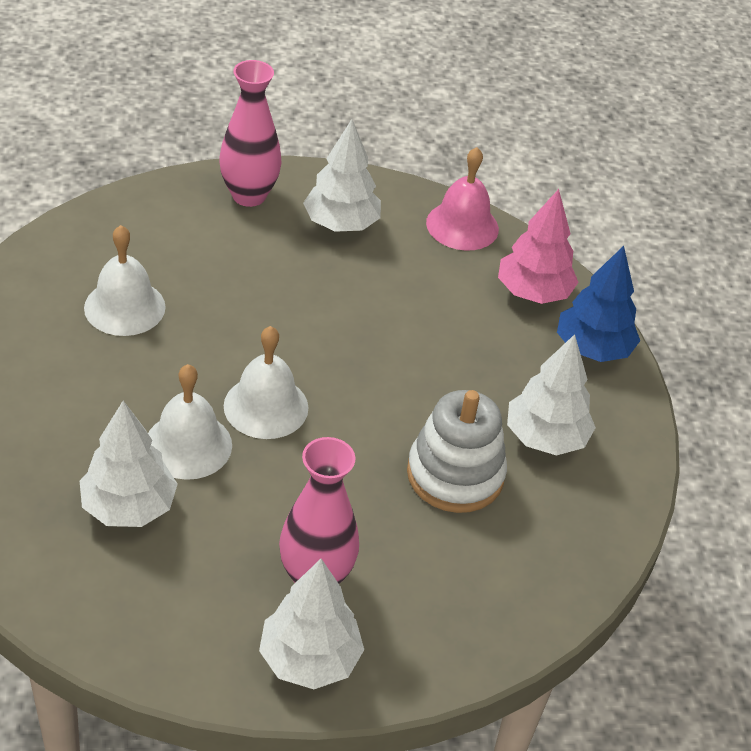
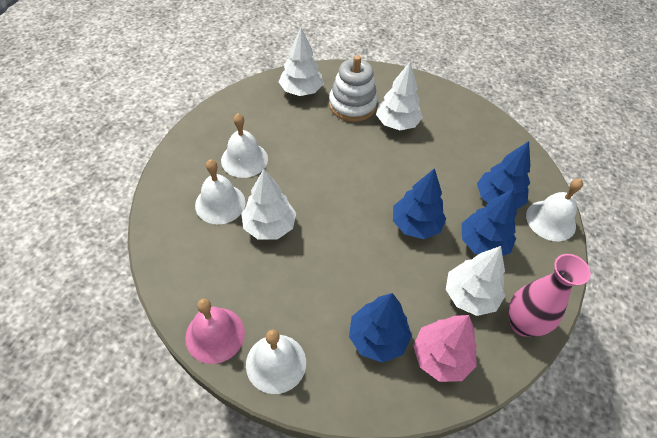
blue tree: [557,246,640,362] = 1 -> [349,293,412,363] [393,168,446,239] [462,189,517,256] [477,141,530,210] = 4
pink vase: [219,60,282,207] [279,437,359,584] = 2 -> [508,254,591,337] = 1
white bell: [84,225,166,336] [148,364,232,480] [224,326,308,439] = 3 -> [195,159,246,225] [221,114,268,178] [246,330,306,394] [526,178,583,241] = 4

